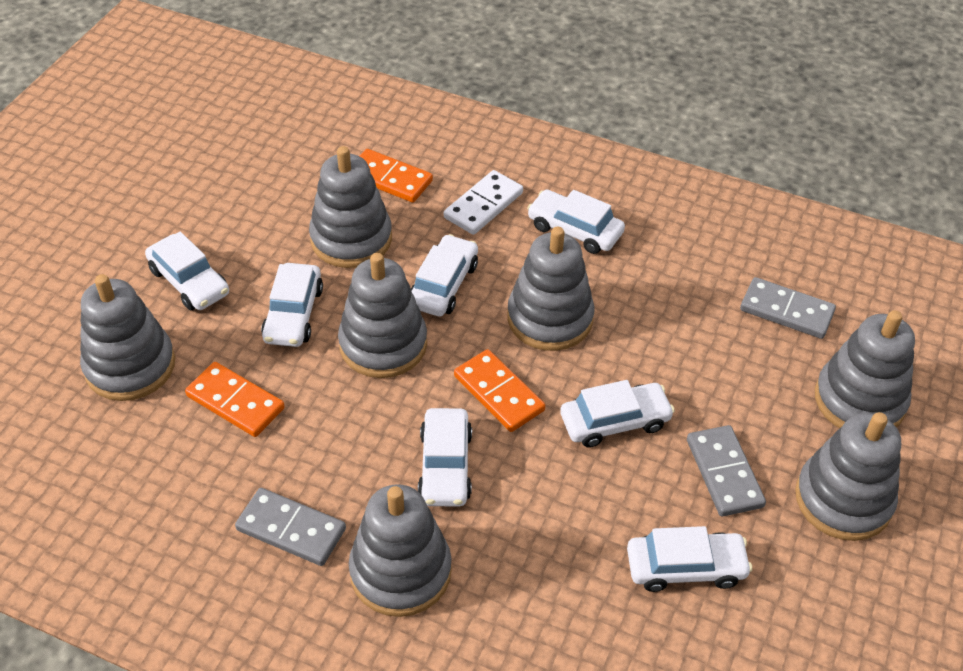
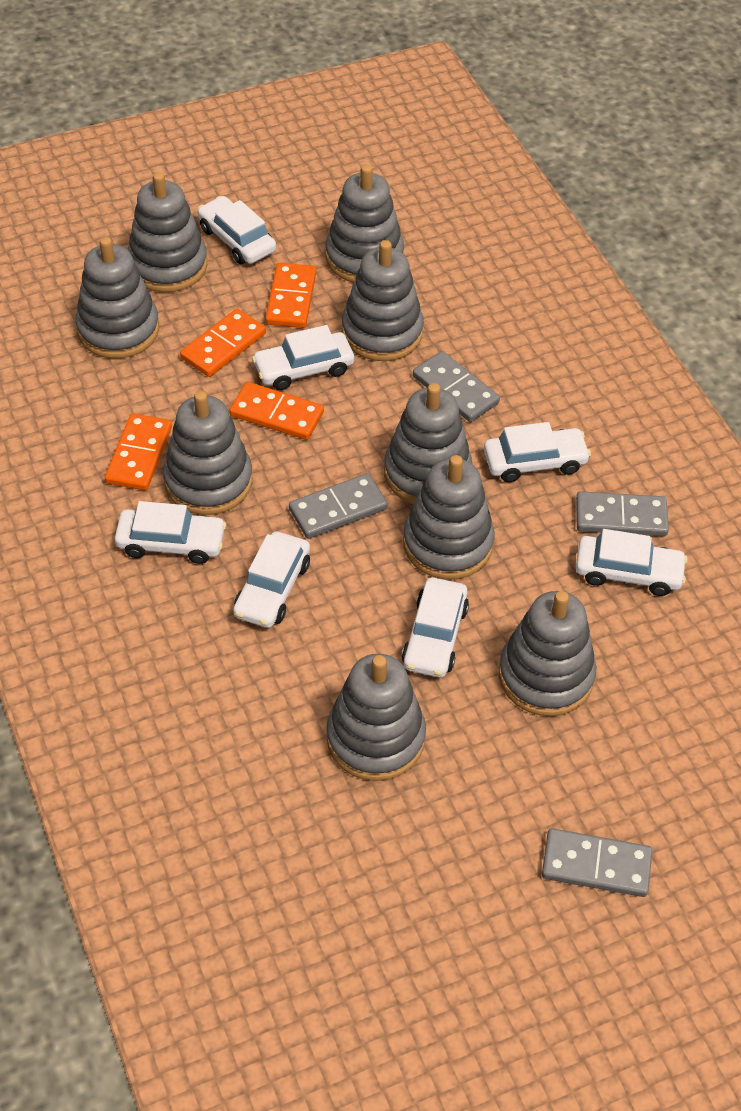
grey domino: [235,488,346,566] [687,425,766,517] [740,277,836,339] = 3 -> [289,473,388,539] [413,351,500,422] [542,828,652,897] [576,491,669,536] = 4
grey stacking toy: [80,274,175,401] [309,146,392,268] [338,253,427,378] [349,484,452,617] [507,227,594,351] [795,412,901,541] [815,310,915,428] = 7 -> [75,237,159,359] [128,172,207,292] [163,391,253,515] [325,164,404,282] [326,654,426,781] [342,240,424,361] [384,383,472,504] [403,455,495,579] [499,591,596,716] = 9
orange domino: [185,362,285,437] [360,149,433,203] [454,349,545,432] = 3 -> [105,413,172,491] [180,309,266,377] [229,382,324,440] [265,263,316,328] = 4
white domino: [444,170,523,235] = 1 -> none = 0

